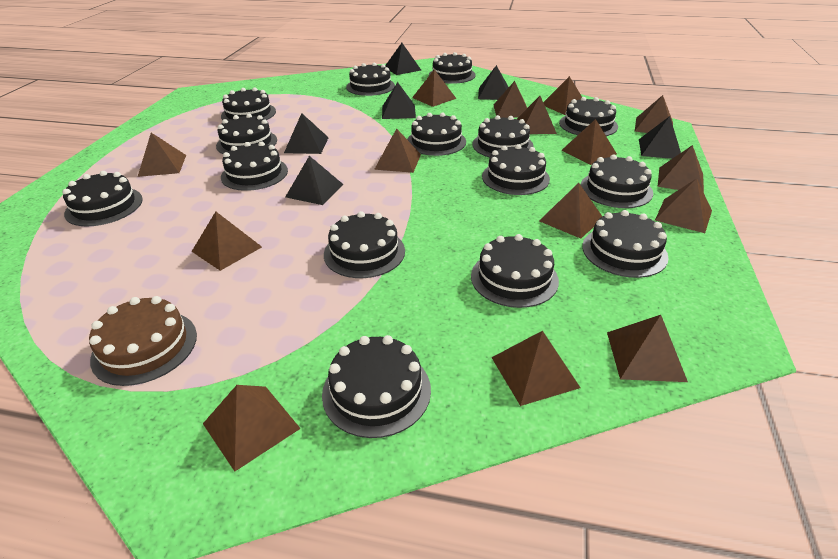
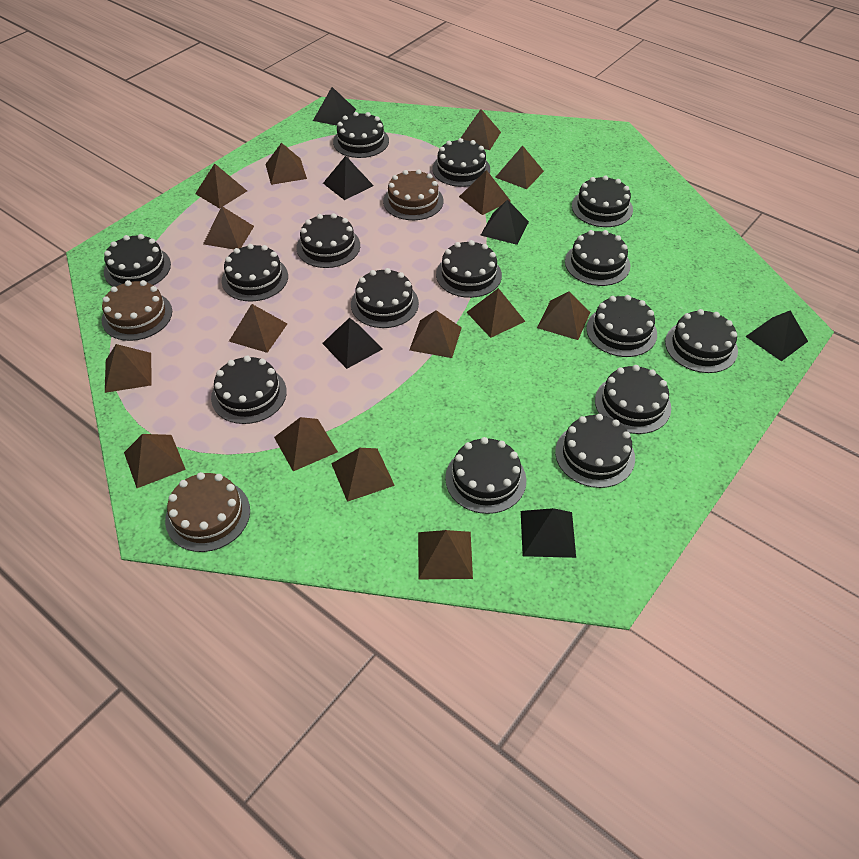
brown cake: [89,296,197,386] = 1 -> [102,280,172,341] [165,472,250,552] [383,169,444,220] = 3

